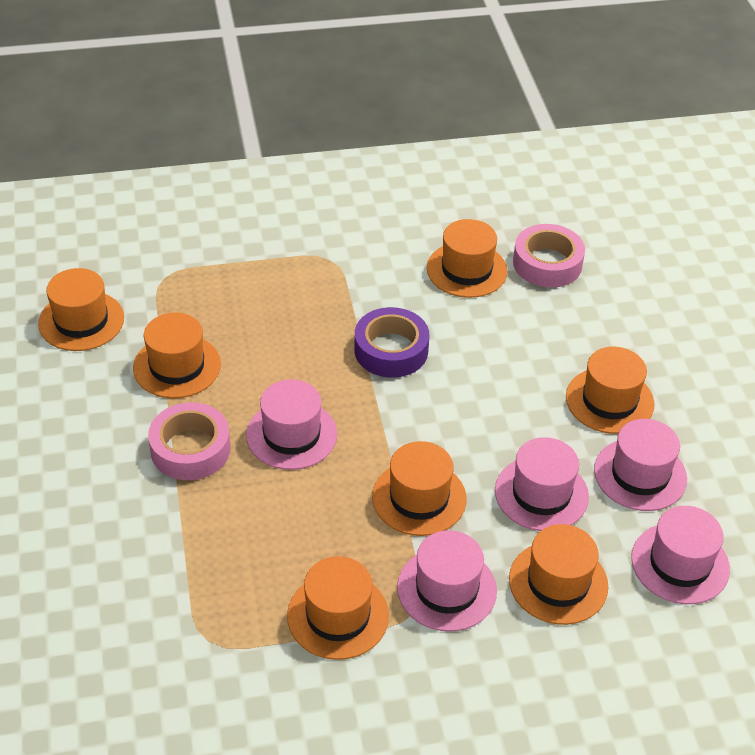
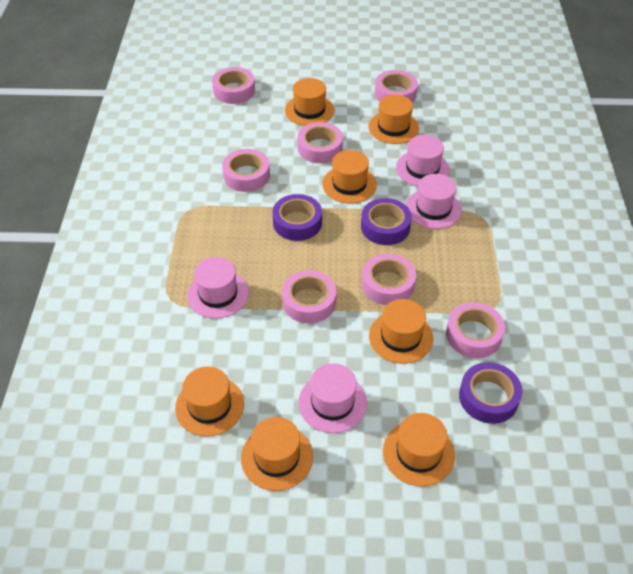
pink hat: [246,379,337,470] [397,530,497,632] [495,437,589,531] [594,419,687,511] [631,506,730,604] = 5 -> [187,257,249,318] [298,363,367,433] [396,135,450,186] [406,174,462,229] = 4
pink tape: [148,402,231,480] [513,224,585,288] = 2 -> [212,67,255,104] [222,149,270,192] [282,270,336,323] [298,122,343,163] [362,254,416,305] [375,70,418,102] [446,302,505,358] = 7
purple tape: [354,307,429,377] = 1 -> [272,194,322,241] [361,198,412,245] [459,362,523,424] = 3

